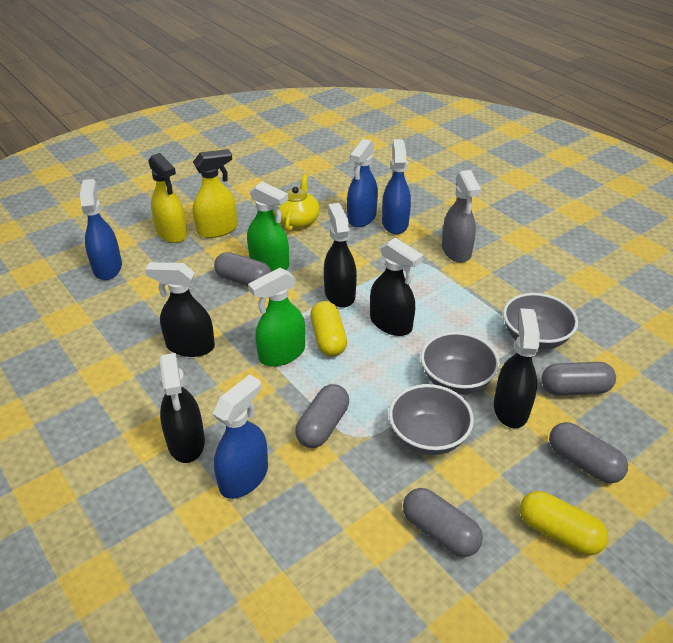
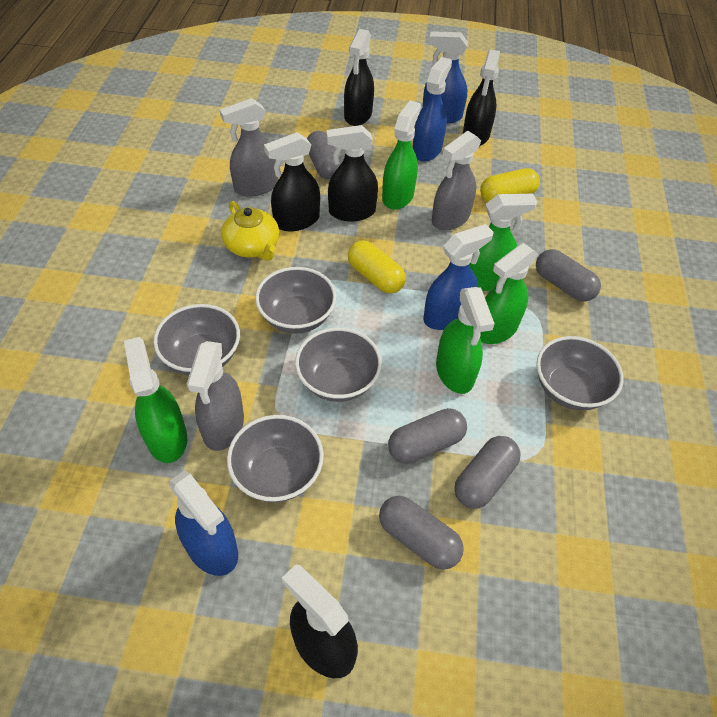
green spray bottle: [247,181,289,272] [248,268,305,366] = 2 -> [124,337,187,463] [382,101,421,210] [436,287,495,394] [469,194,537,291] [480,243,538,344] = 5
grey bowl: [389,384,474,455] [421,332,500,395] [503,293,578,350] = 3 -> [153,304,240,375] [227,415,324,502] [255,267,336,334] [295,328,382,402] [537,336,624,410] = 5
grey spray bottle: [442,170,481,263] = 1 -> [187,341,244,451] [220,98,278,197] [432,131,481,230] = 3
yellow spray bottle: [148,153,187,243] [193,149,237,238] = 2 -> none = 0

